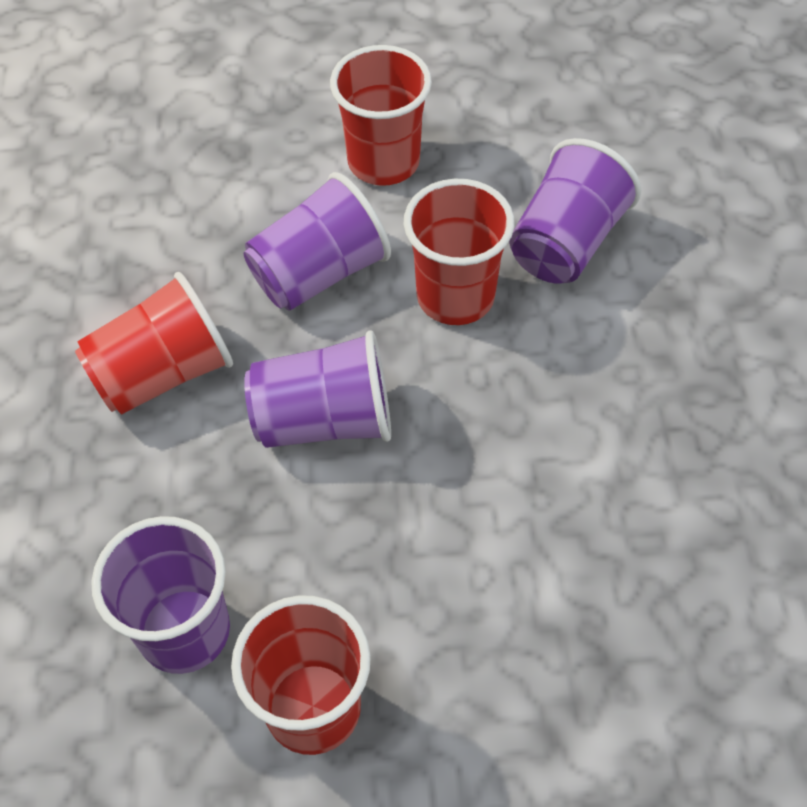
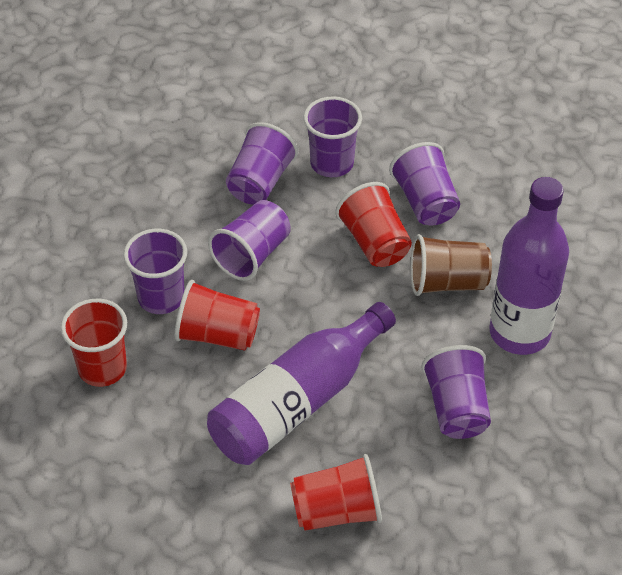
brown cup: none = 0 -> [410,234,492,296] = 1
purple bottle: none = 0 -> [207,302,396,465] [489,177,569,355] = 2
purple cup: [91,516,230,674] [244,172,391,311] [244,330,391,448] [509,138,642,284] = 4 -> [123,229,187,314] [208,200,291,281] [226,122,298,204] [303,96,362,177] [389,142,460,225] [421,345,491,439] = 6

